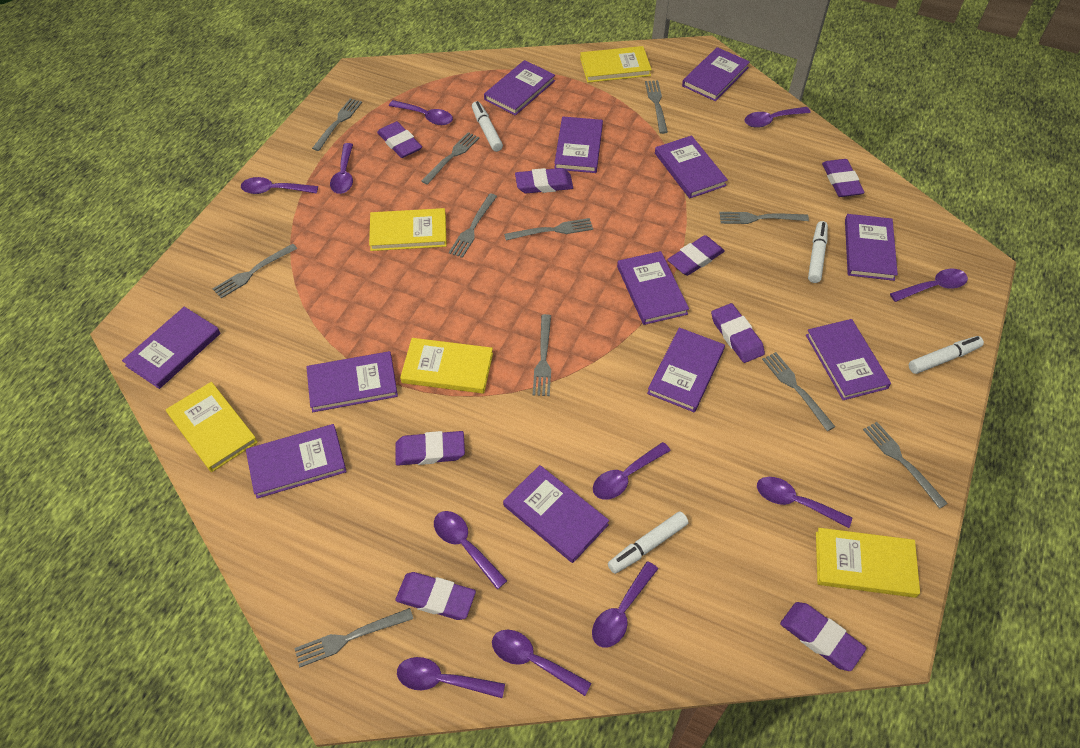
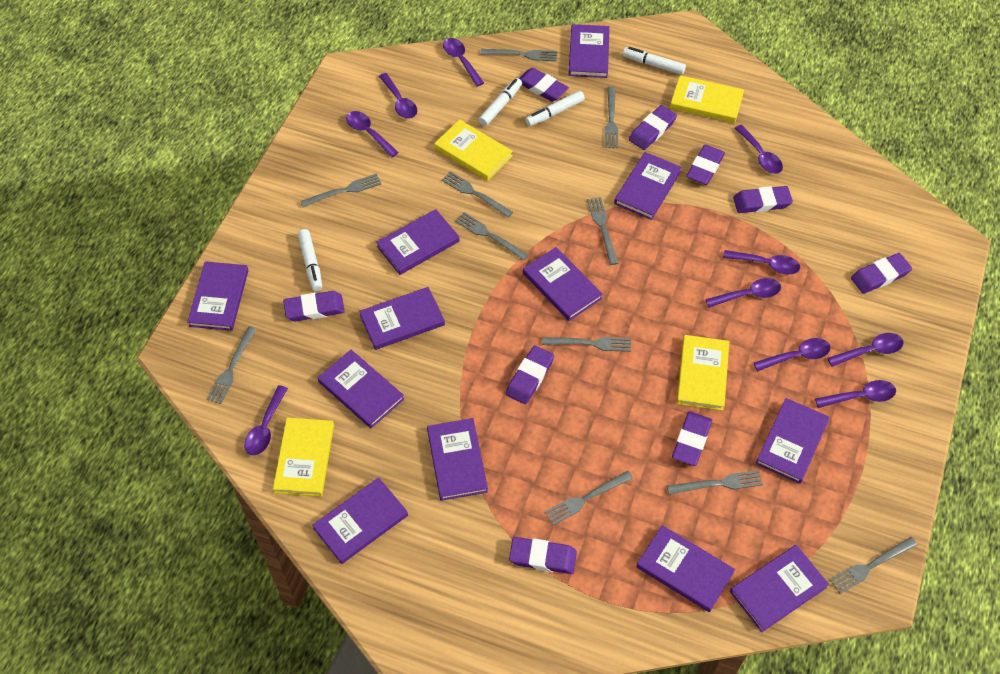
purple eraser: [377,121,422,158] [395,431,465,466] [395,572,476,620] [515,168,573,193] [667,235,725,276] [711,303,765,363] [780,602,866,671] [822,159,865,197] = 8 -> [283,291,345,321] [506,345,554,404] [509,537,577,574] [519,68,569,102] [629,105,677,150] [672,412,712,466] [686,145,725,185] [733,186,793,213] [851,253,912,294] = 9
purple spoon: [241,177,318,194] [330,143,353,194] [389,100,453,125] [397,657,505,698] [434,511,507,589] [492,630,591,696] [592,561,658,647] [593,442,671,500] [744,107,811,128] [757,477,852,528] [890,269,968,302] = 11 -> [244,385,288,455] [346,111,399,157] [379,73,417,119] [443,38,484,86] [705,278,781,308] [723,250,800,275] [735,125,783,174] [754,338,831,371] [815,380,896,408] [827,333,904,367] = 10
yellow book: [166,382,258,472] [369,208,447,251] [400,338,493,393] [580,46,652,83] [816,528,920,598] = 5 -> [273,418,334,496] [434,119,513,181] [670,75,744,123] [677,335,729,411] = 4

